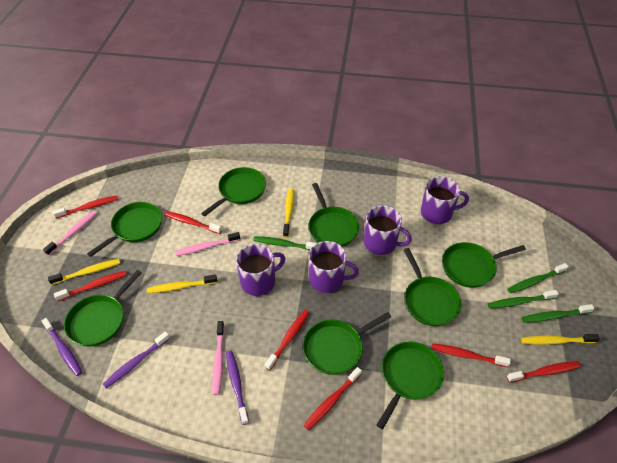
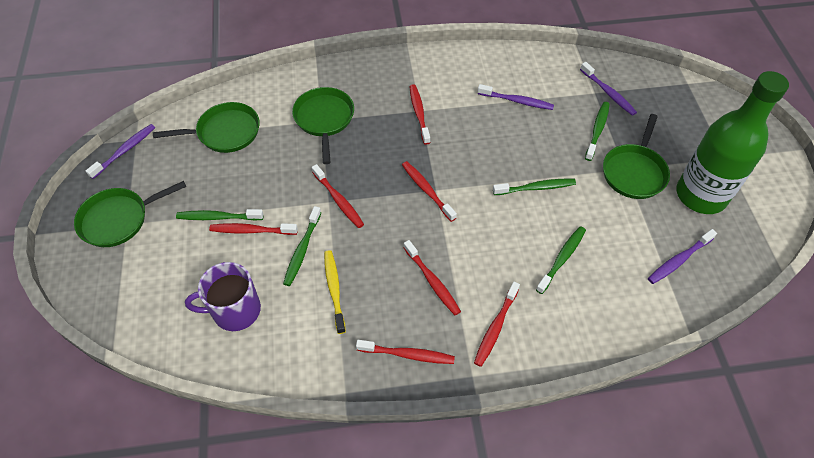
green bottle: none = 0 -> [676,71,789,214] = 1
green pan: [64,270,142,346] [87,202,162,257] [201,167,266,217] [303,312,391,375] [309,183,359,247] [376,342,444,429] [404,248,461,326] [442,242,526,288] = 8 -> [74,181,186,247] [153,102,260,153] [292,87,354,164] [603,114,670,199] = 4
green toothbrush: [254,236,317,250] [488,290,559,308] [507,263,569,293] [522,304,594,323] = 4 -> [176,209,264,221] [283,206,321,286] [493,179,576,195] [536,226,586,294] [585,102,610,161] = 5
pink toothbrush: [43,210,97,256] [175,232,240,256] [212,321,225,395] = 3 -> none = 0
purple mug: [236,244,286,296] [309,241,359,293] [364,205,412,255] [421,176,469,224] = 4 -> [185,262,261,331] = 1
purple toothbrush: [41,318,82,376] [103,331,170,388] [226,351,249,425] = 3 -> [86,124,155,179] [478,84,554,110] [580,62,637,116] [648,229,717,284] = 4
yellow toothbrush: [48,259,120,285] [147,275,217,293] [283,188,294,237] [521,334,600,345] = 4 -> [324,250,346,334] = 1

